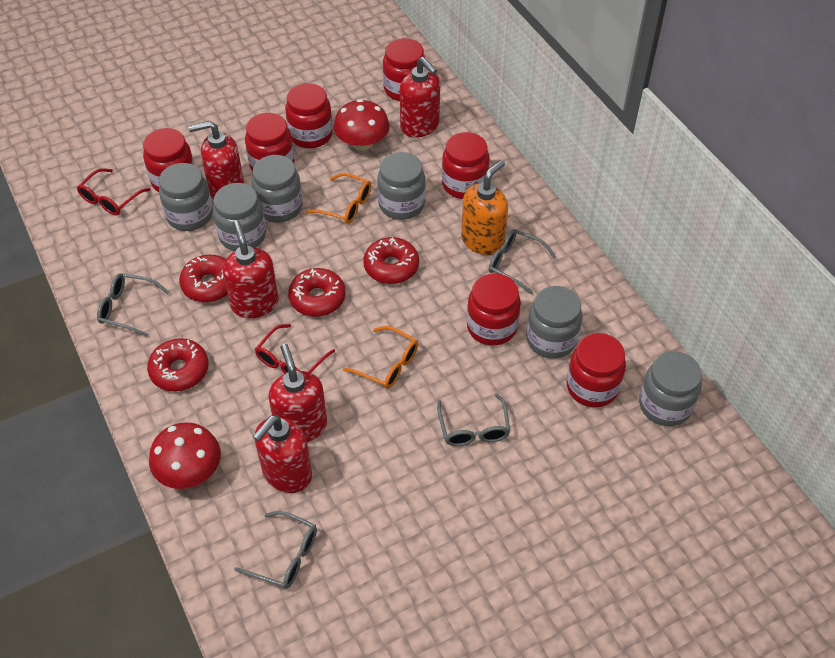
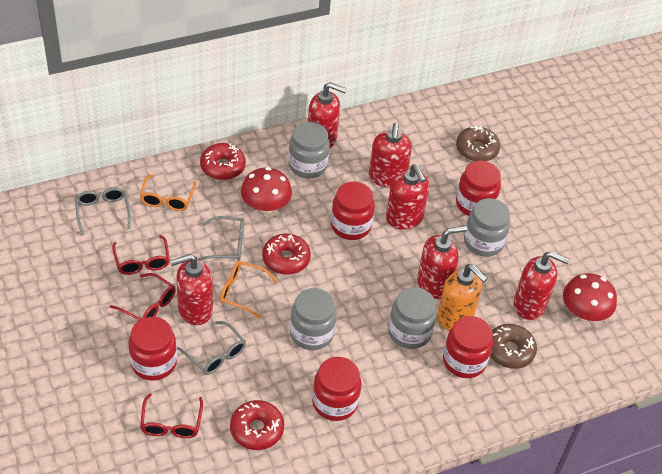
brown donut: none = 0 -> [456,126,500,161] [490,324,537,369] = 2
grey glasses: [97,273,170,337] [234,511,317,589] [437,394,510,446] [489,229,556,295] = 4 -> [75,187,131,236] [177,321,246,375] [197,216,244,261] = 3
grey jar: [159,163,213,231] [213,183,266,251] [252,155,303,223] [377,152,426,220] [526,286,582,359] [639,351,702,426] = 6 -> [288,122,330,178] [290,288,337,350] [388,287,437,349] [464,198,510,257] = 4
red donut: [147,338,209,391] [179,255,228,302] [288,268,346,317] [363,237,419,284] = 4 -> [200,143,246,180] [230,400,284,450] [262,233,311,275] = 3
red glasses: [77,168,151,216] [255,324,335,374] = 2 -> [110,273,176,320] [112,235,170,275] [140,393,203,438] = 3
red jar: [143,128,194,192] [245,113,294,172] [285,83,333,148] [383,38,426,101] [442,132,490,199] [467,273,521,346] [566,333,626,407] = 7 -> [129,317,177,381] [312,357,362,421] [331,182,375,240] [443,316,493,378] [456,161,501,216] = 5
red soap dispenser: [188,121,244,200] [223,220,279,318] [253,415,312,493] [268,344,327,442] [400,57,440,137] = 5 -> [170,254,213,325] [308,82,347,149] [369,123,412,188] [386,164,429,230] [417,225,467,299] [514,251,570,320] = 6

